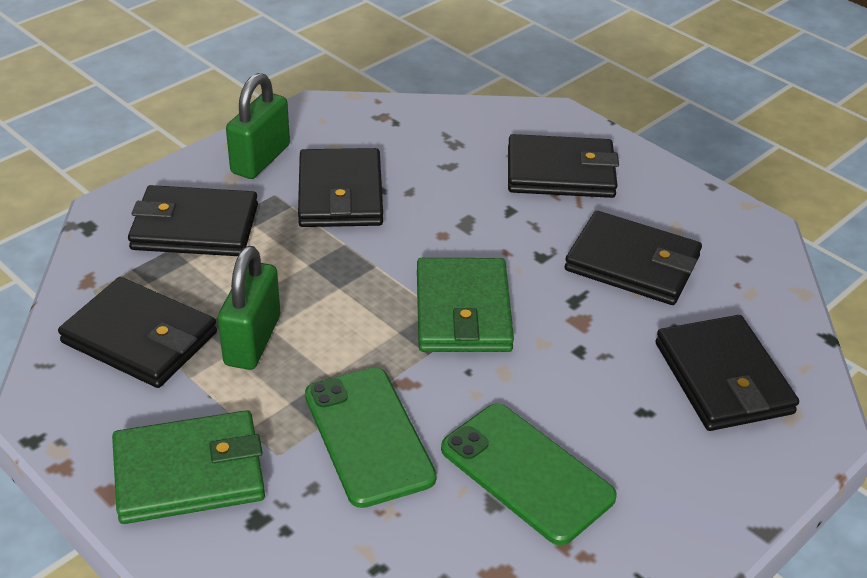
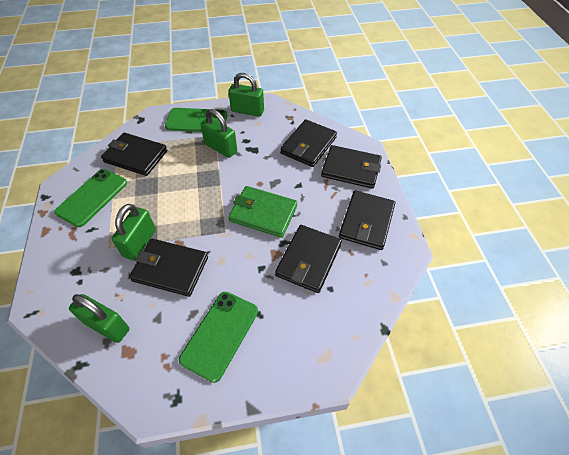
green padlock: [218,246,280,370] [226,73,290,179] = 2 -> [69,294,129,343] [112,204,156,260] [200,109,237,158] [229,73,264,117] = 4
green phone: [305,368,437,508] [441,404,617,545] = 2 -> [54,169,127,227] [165,108,227,132] [179,292,258,383] = 3
green wallet: [112,410,265,524] [417,258,514,352] = 2 -> [228,186,297,238] = 1

